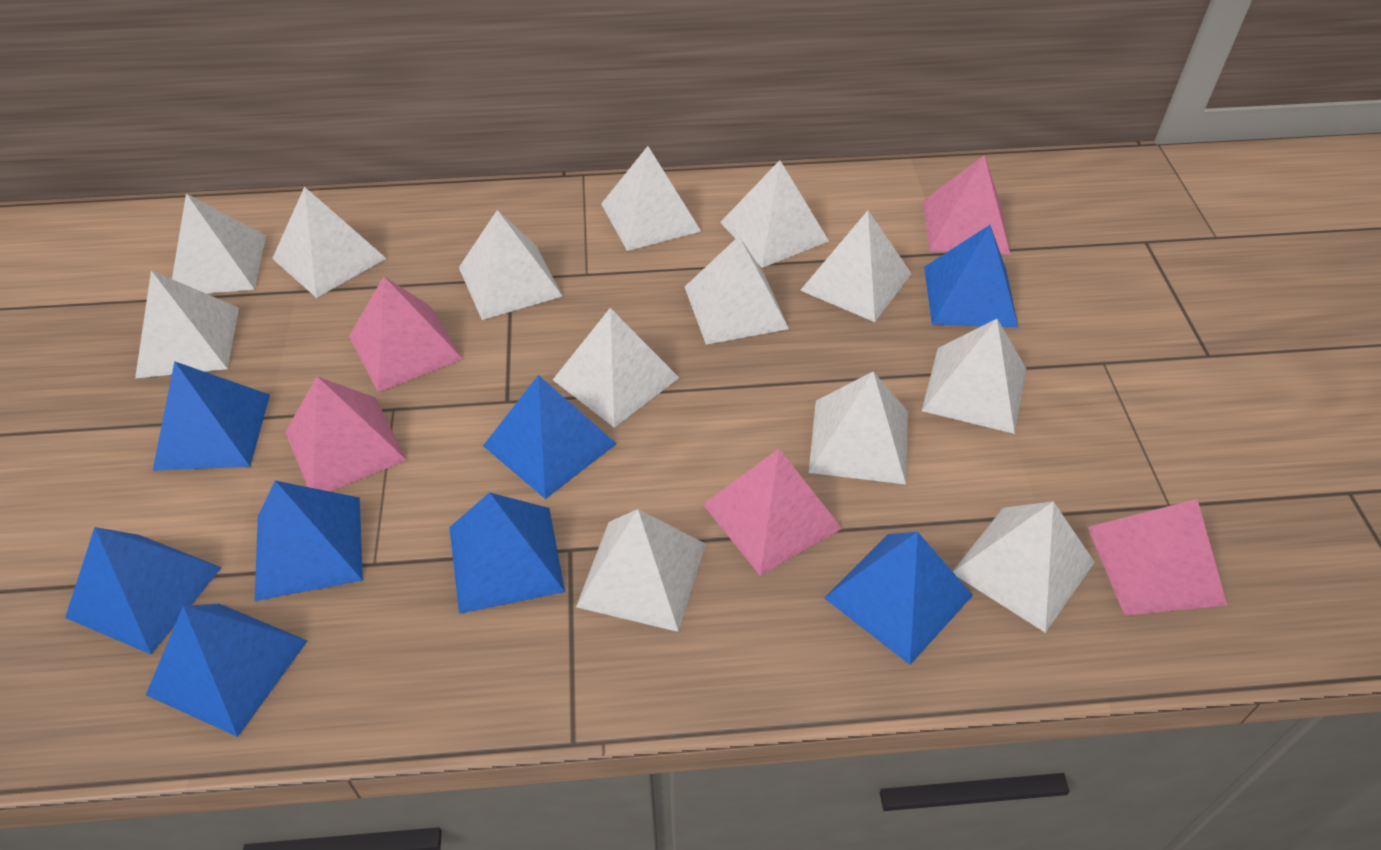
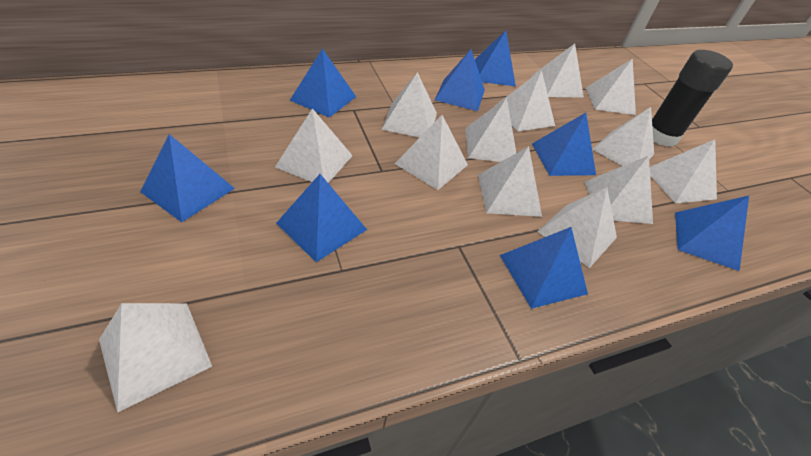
black glue stick: none = 0 -> [652,50,733,147] = 1
pink pyramid: [285,376,406,491] [349,276,463,392] [703,449,842,576] [923,155,1010,255] [1088,499,1227,615] = 5 -> none = 0

